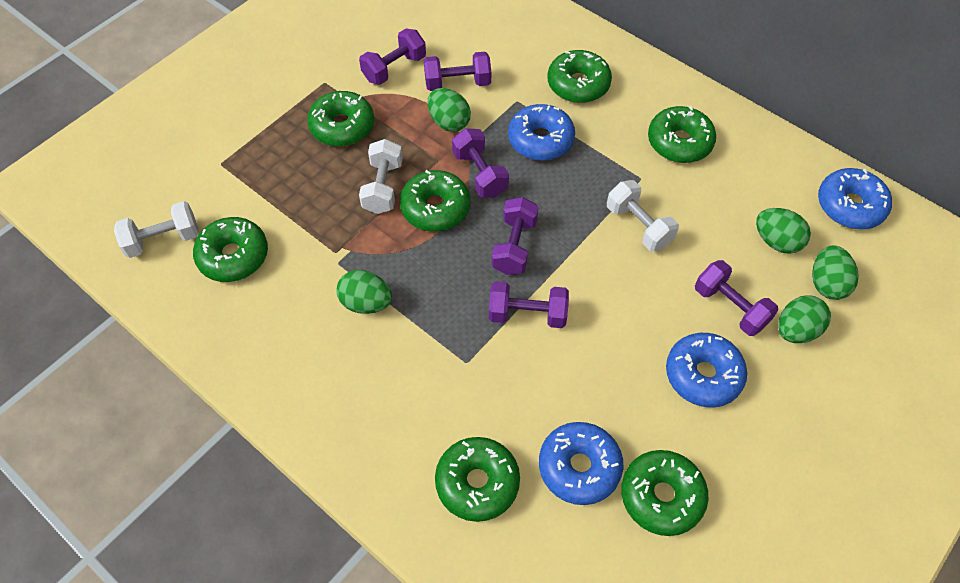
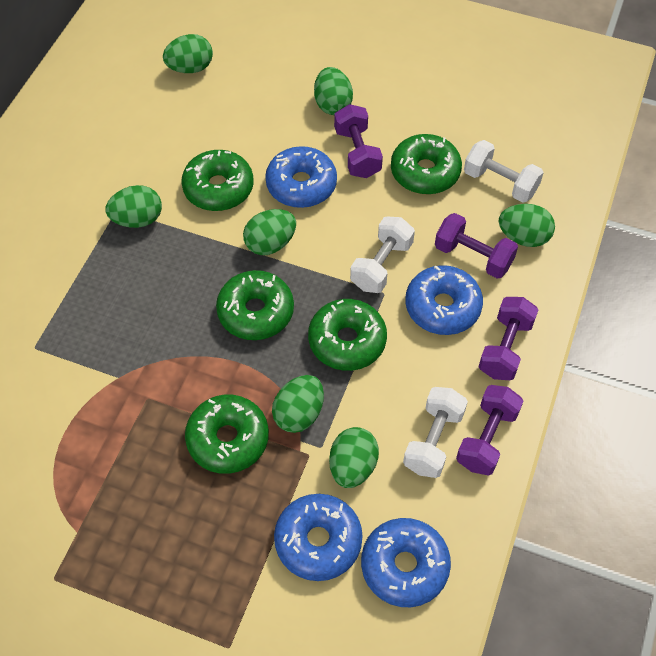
green donut: [193,217,268,282] [307,91,374,146] [400,170,470,231] [435,437,520,522] [547,50,612,103] [621,450,709,536] [648,106,716,163] = 7 -> [181,150,253,211] [185,395,269,474] [216,270,294,340] [308,299,387,371] [391,134,462,195] = 5
green egg: [336,270,392,314] [428,88,471,132] [756,208,811,254] [778,295,831,343] [812,245,859,300] = 5 -> [105,185,162,228] [163,34,213,73] [243,209,296,255] [272,375,324,433] [314,67,353,115] [329,427,379,488] [499,204,555,247] = 7
purple dumbbell: [359,29,426,85] [424,52,491,91] [452,128,509,197] [489,281,569,328] [492,197,539,275] [695,260,778,336] = 6 -> [334,104,383,178] [435,213,518,279] [456,385,523,476] [479,297,539,380] = 4

